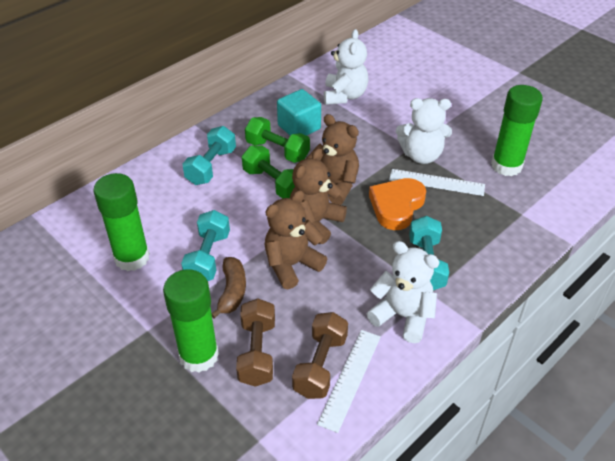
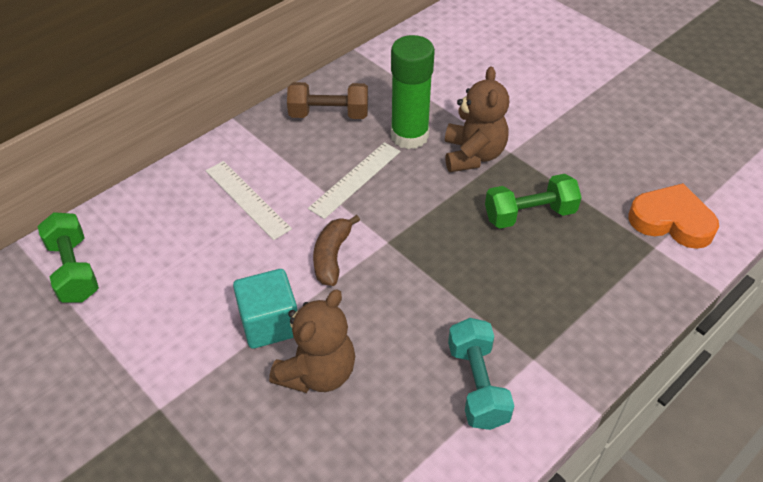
brown dumbbell: [236,298,275,387] [292,312,348,399] = 2 -> [287,82,368,119] = 1
brown teddy bear: [265,190,327,289] [290,148,347,244] [307,114,359,205] = 3 -> [269,289,355,393] [445,67,509,172] = 2
green glue stick: [93,173,150,271] [163,269,219,373] [491,85,543,176] = 3 -> [391,35,435,149] = 1
turquoise dumbbell: [181,210,230,281] [183,126,236,185] [409,216,449,290] = 3 -> [448,318,514,430] = 1
white teddy bear: [324,29,368,105] [367,241,439,343] [396,98,452,164] = 3 -> none = 0

